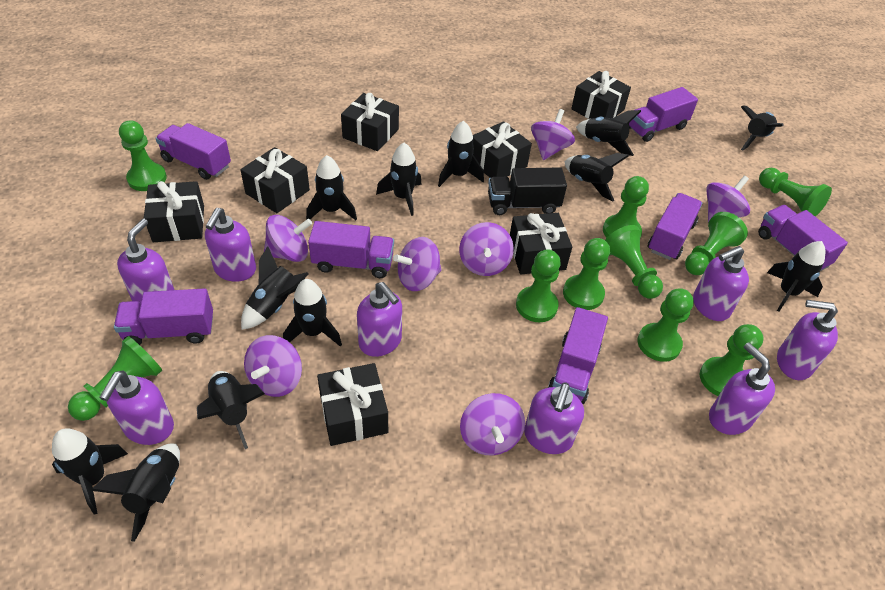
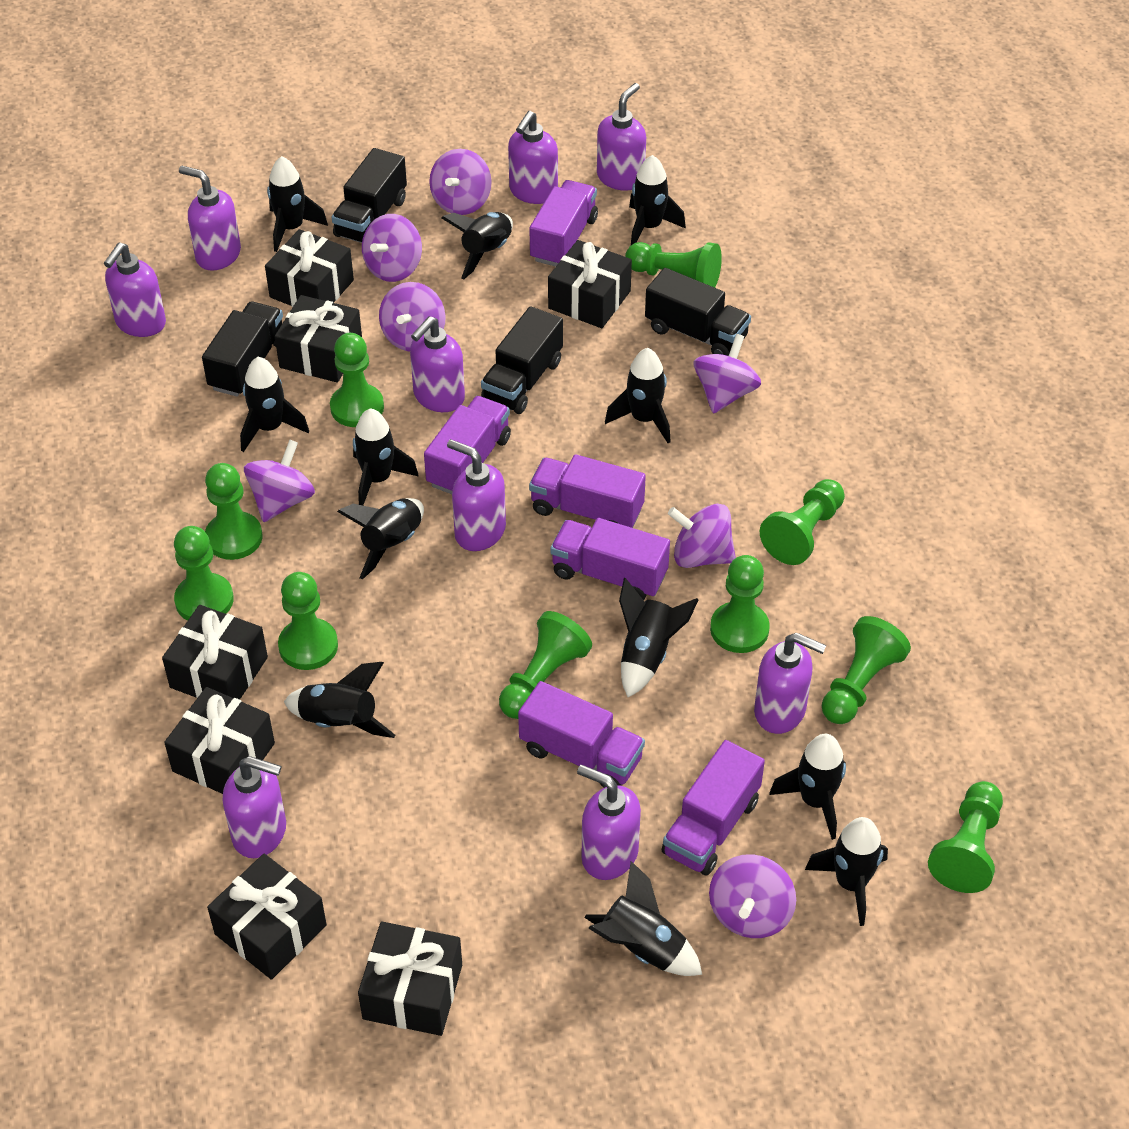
black truck: [488,167,567,215] = 1 -> [202,302,283,397] [332,148,407,243] [481,306,563,414] [645,268,751,356] = 4
purple soap dispenser: [99,371,174,445] [117,219,174,301] [205,208,256,282] [357,282,402,357] [524,382,584,454] [693,246,749,321] [709,342,775,435] [777,300,838,380] = 8 -> [104,243,166,337] [179,166,241,271] [223,756,286,858] [410,316,465,412] [447,439,506,551] [508,111,558,204] [577,765,641,880] [597,83,646,191] [754,633,826,734] = 9
purple truck: [114,288,213,345] [155,123,231,180] [308,221,394,278] [548,307,608,404] [628,87,698,142] [648,193,702,260] [758,205,848,271] = 7 -> [424,396,511,494] [518,681,645,788] [529,180,598,267] [529,454,646,528] [550,518,670,600] [662,740,765,876] = 6

